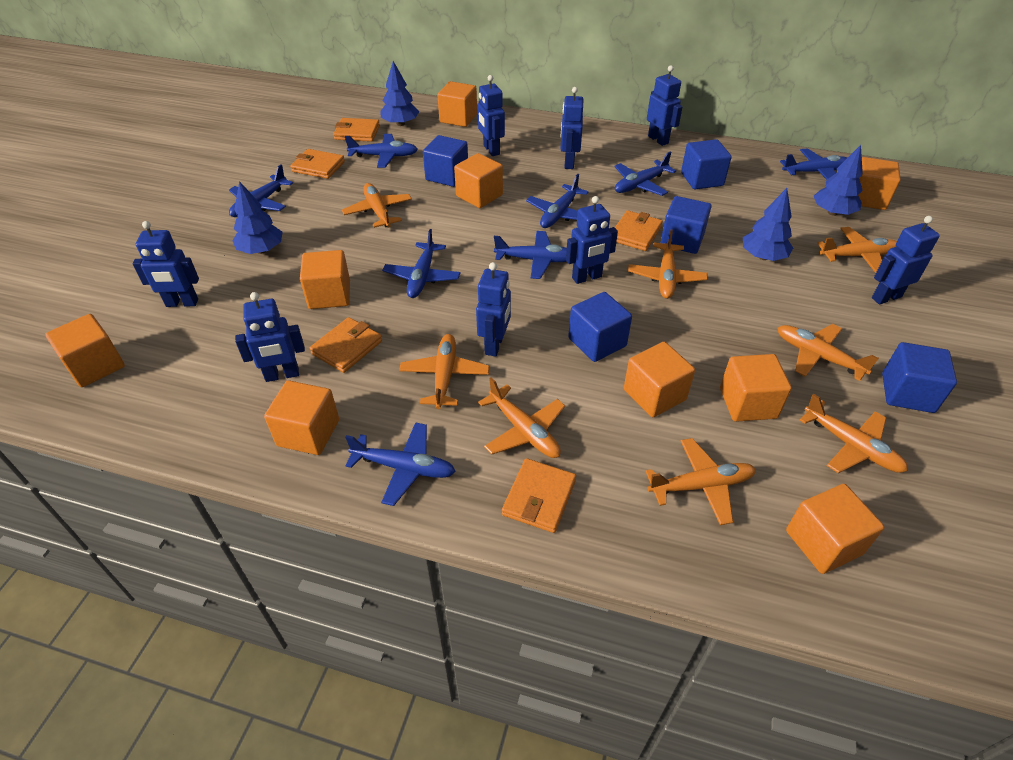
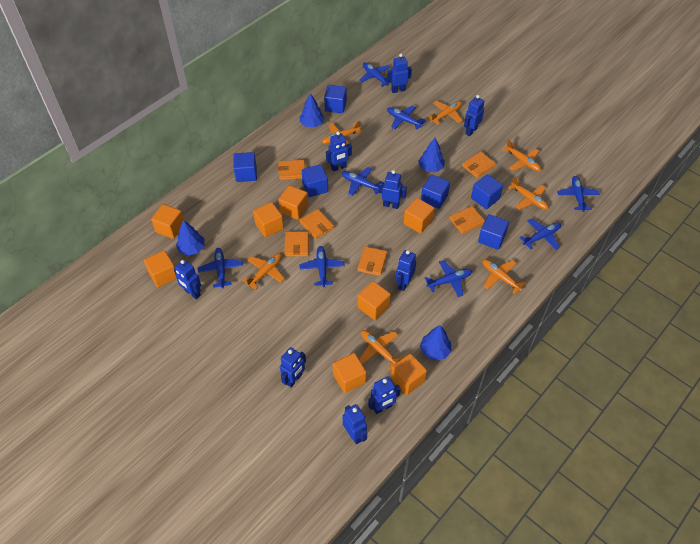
blue cube: [423,135,468,187] [568,292,632,362] [660,196,712,254] [681,139,732,189] [882,342,957,413] = 5 -> [233,152,257,182] [302,164,328,197] [324,85,347,113] [421,174,450,209] [471,174,503,209] [478,214,509,250] = 6
blue robot: [132,221,199,307] [235,292,305,382] [476,262,511,357] [478,75,505,156] [560,87,583,169] [566,196,618,284] [647,65,682,146] [872,216,940,305] = 8 -> [174,259,201,299] [280,347,306,387] [326,131,352,171] [343,404,367,444] [368,376,401,414] [378,170,407,209] [387,54,412,93] [396,250,416,291] [464,95,484,136] = 9
orange cube: [45,314,125,387] [264,380,339,455] [300,250,350,309] [437,81,477,127] [454,153,503,208] [624,342,695,417] [720,354,792,422] [786,484,884,574] [858,157,901,210] = 9 -> [144,250,177,288] [151,204,184,239] [253,202,284,238] [278,185,308,220] [333,353,367,393] [358,281,391,320] [391,353,427,395] [403,198,434,234] = 8
orange plane: [342,183,412,228] [399,334,489,409] [478,377,565,458] [628,230,708,299] [645,438,756,525] [777,324,879,381] [800,393,908,473] [817,227,897,273] = 8 -> [242,253,285,290] [322,121,363,145] [359,330,404,370] [427,101,463,125] [482,259,526,294] [502,139,541,171] [508,177,548,210] = 7
orange wallet: [290,149,345,179] [310,317,382,373] [333,118,380,142] [502,458,576,533] [615,210,663,251] = 5 -> [278,160,305,180] [284,231,309,256] [300,209,334,239] [357,246,387,276] [449,206,485,234] [462,151,496,178] = 6

